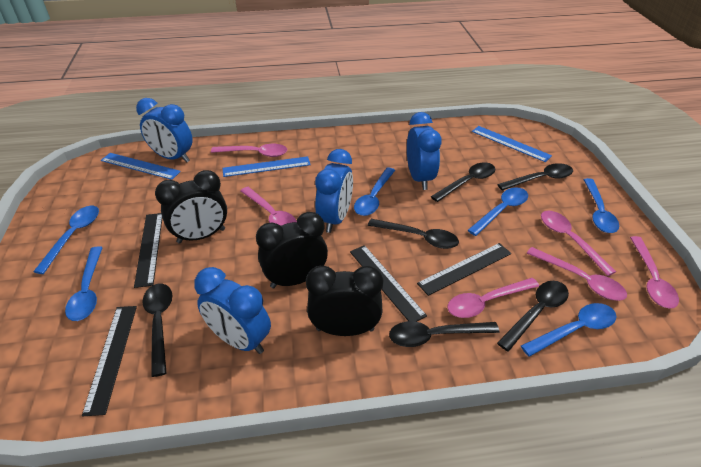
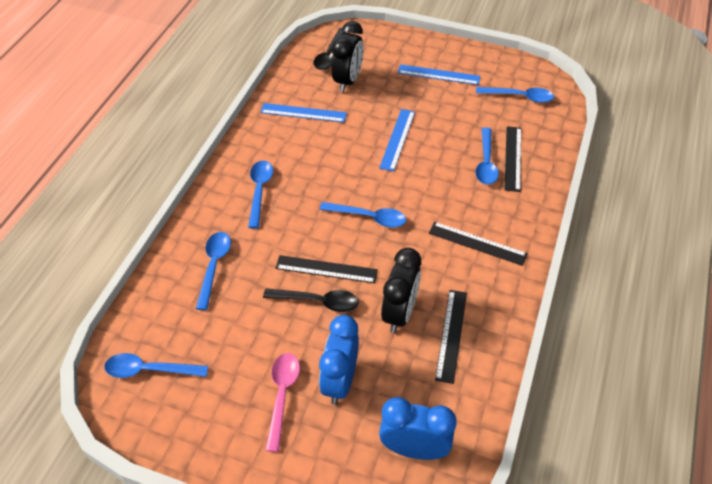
black clock: [155,170,227,243] [256,212,328,288] [306,266,383,336] = 3 -> [332,21,364,92] [381,248,421,333] = 2
black spoon: [142,283,172,377] [368,219,459,249] [389,321,500,347] [431,162,495,202] [497,163,573,191] [497,281,569,351] = 6 -> [263,289,359,312] [314,28,346,70] = 2
blue clock: [136,98,193,163] [194,267,271,354] [315,149,353,233] [407,112,442,190] = 4 -> [319,315,359,405] [379,397,457,460] = 2
pink spoon: [211,144,287,157] [240,187,297,226] [447,278,539,318] [527,247,627,301] [541,211,616,276] [630,236,679,309] = 6 -> [265,353,300,452] = 1

